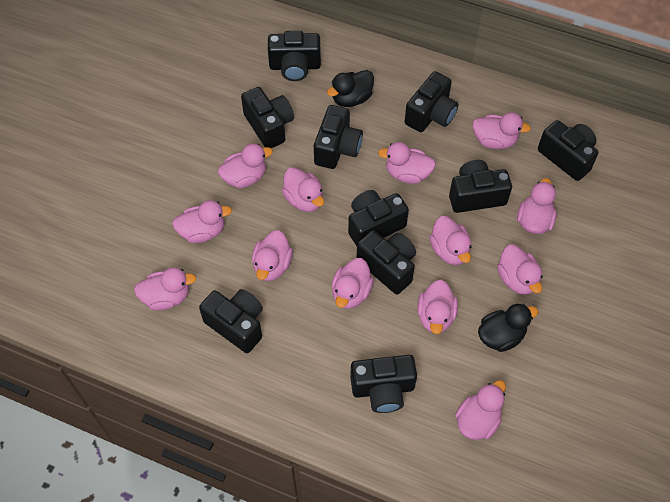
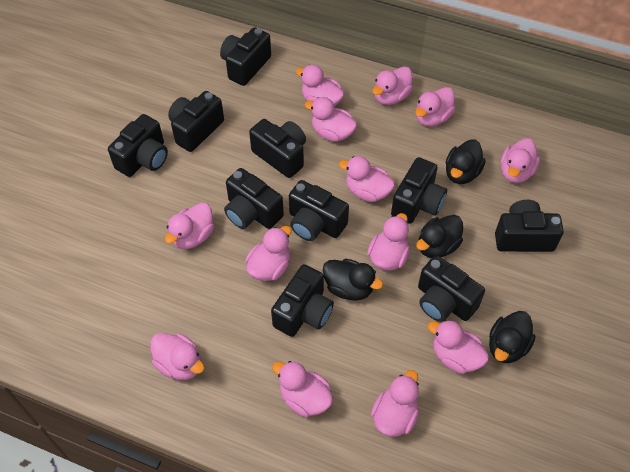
black duck: [327,70,374,107] [478,304,538,352] = 2 -> [323,259,383,301] [416,215,463,258] [446,139,486,184] [489,311,536,363] = 4

